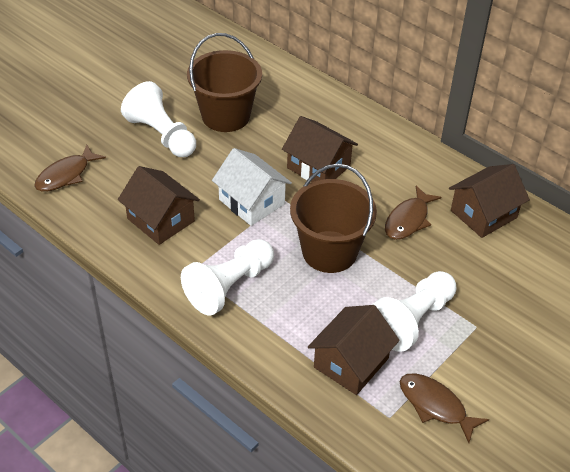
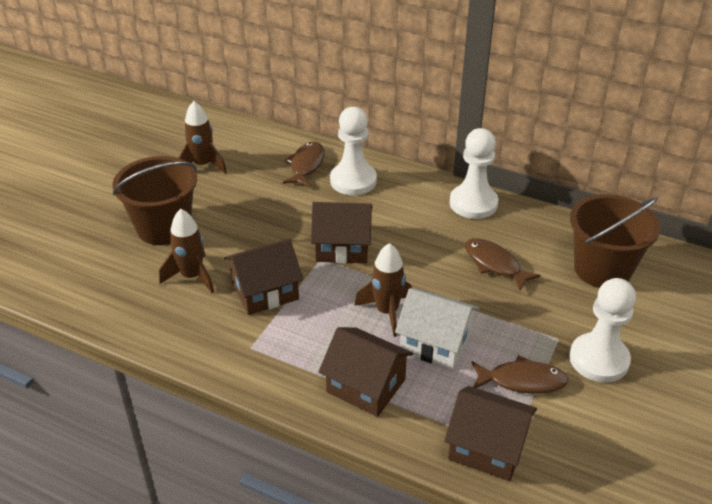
brown rocket: none = 0 -> [159,209,214,293] [178,101,227,174] [354,243,412,337] = 3

